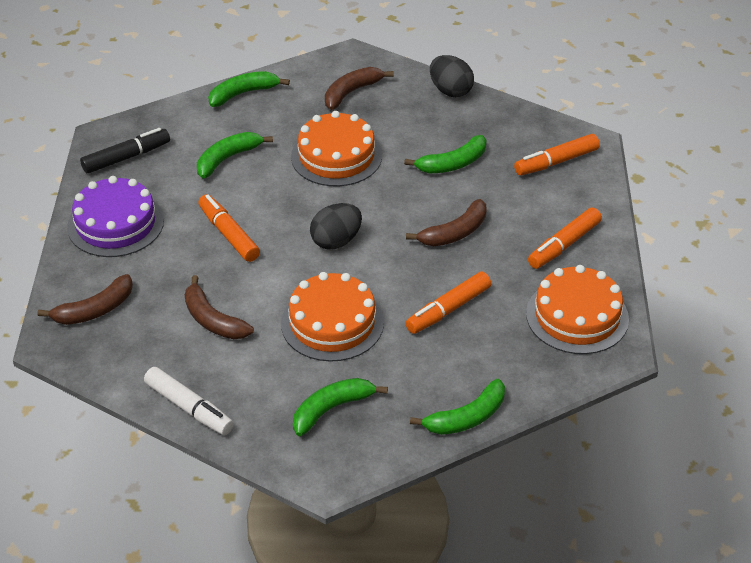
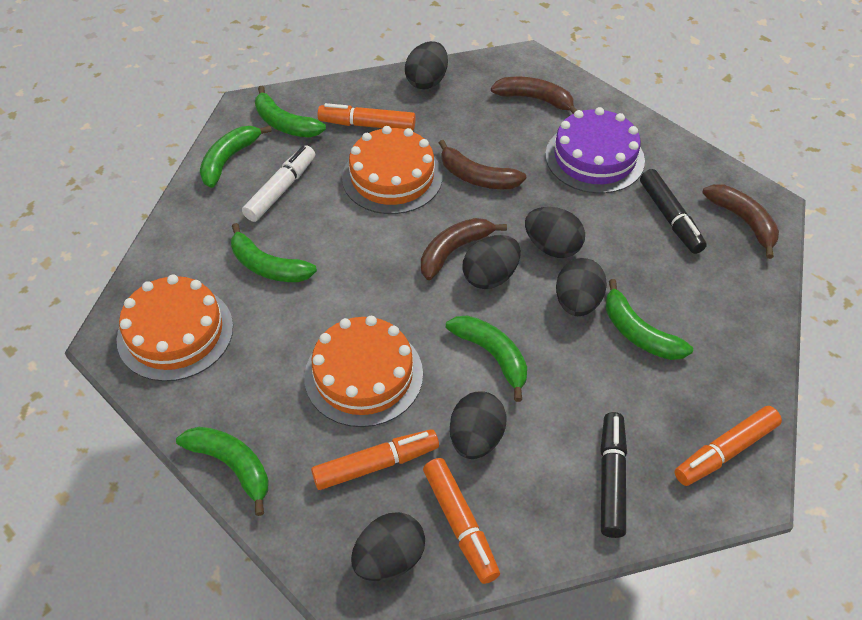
black egg: [310,203,362,249] [430,55,474,97] = 2 -> [351,512,425,581] [405,41,448,89] [450,391,507,459] [462,235,521,289] [525,207,585,258] [556,258,607,316] = 6
black marker: [80,128,170,174] = 1 -> [600,412,627,538] [640,169,707,254] = 2
green banana: [197,132,273,178] [208,71,290,107] [293,378,388,436] [404,135,487,173] [410,379,505,435] = 5 -> [176,427,269,516] [200,126,272,188] [231,223,317,282] [255,86,326,138] [446,315,527,402] [606,279,693,360] = 6

